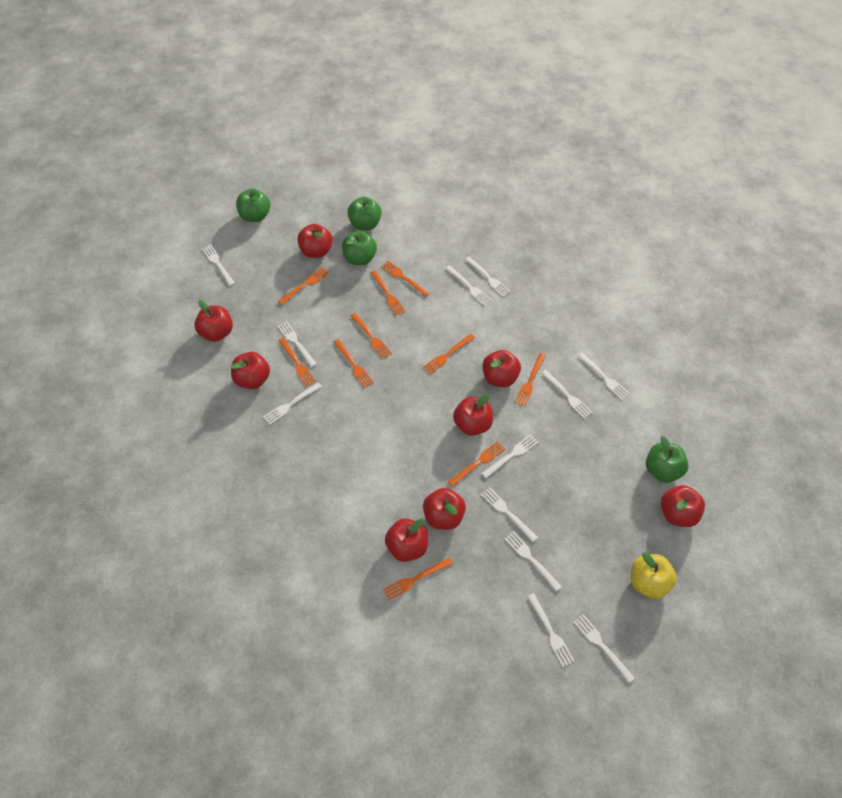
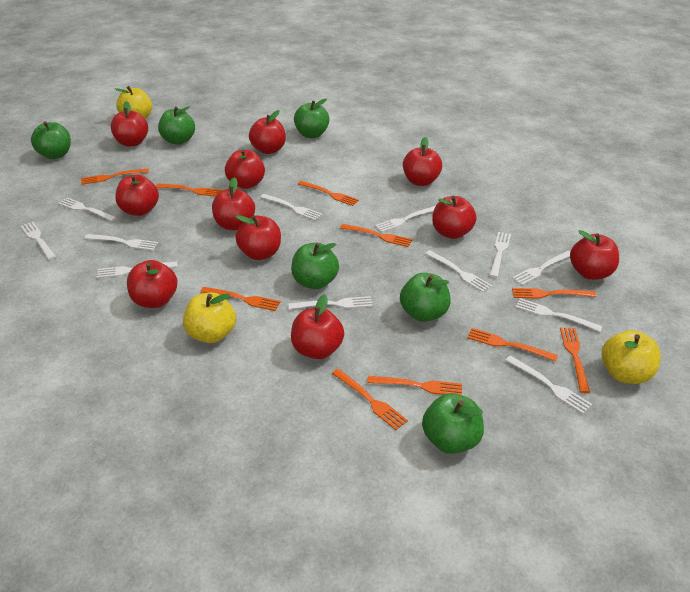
green apple: [236,188,270,222] [342,231,377,265] [348,197,382,230] [646,436,689,483] = 4 -> [31,121,71,159] [158,106,195,145] [291,243,339,289] [294,98,330,138] [400,273,451,322] [422,393,484,454] = 6
red apple: [194,300,233,342] [231,352,270,389] [297,224,333,258] [385,518,428,562] [423,488,466,530] [453,394,493,436] [482,350,521,387] [661,485,705,527] = 8 -> [111,101,148,146] [115,175,159,216] [127,260,178,308] [212,177,255,230] [225,149,265,189] [235,215,281,260] [249,110,286,154] [291,295,344,359] [403,137,442,186] [432,196,477,239] [570,230,619,280] = 11
yellow apple: [631,552,677,599] = 1 -> [115,86,152,119] [183,292,236,343] [602,330,661,384] = 3

